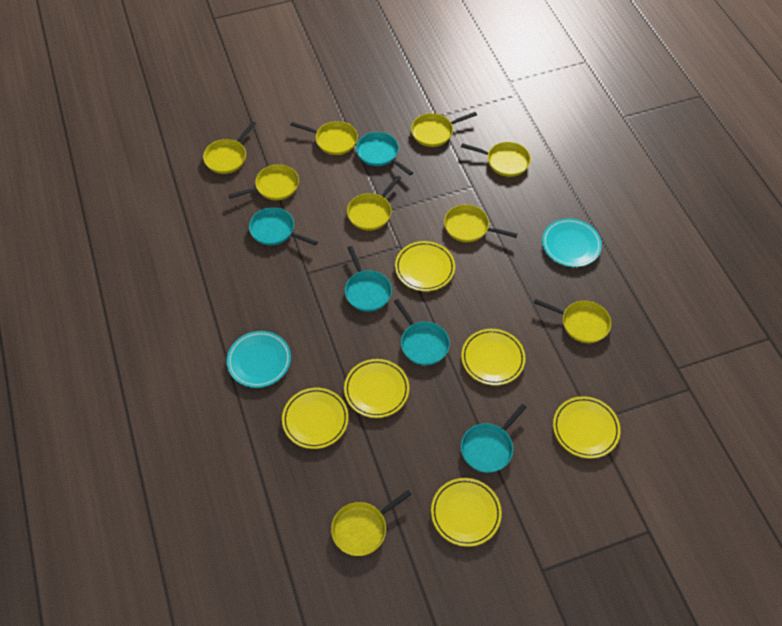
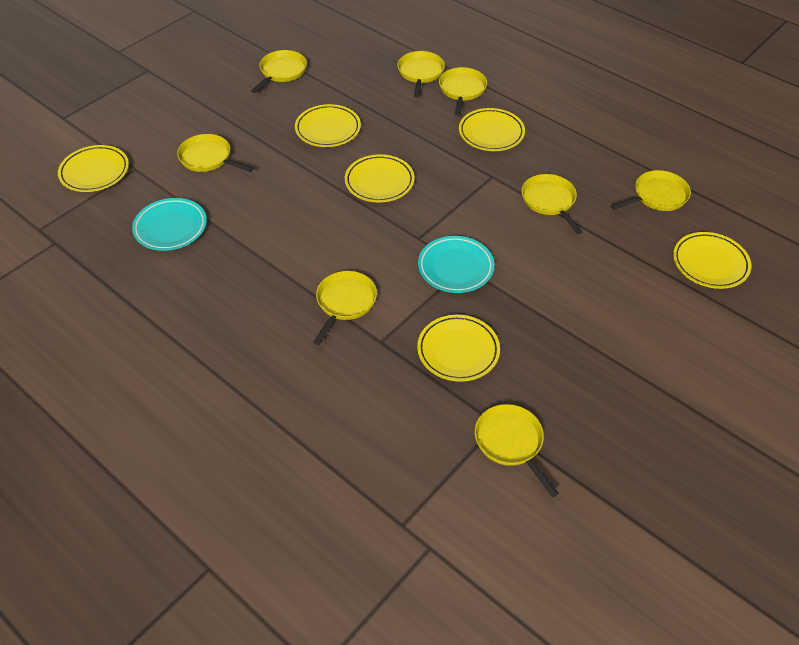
turquoise pan: [249,207,318,246] [345,246,392,312] [356,132,413,175] [394,299,450,365] [461,404,527,473] = 5 -> none = 0
yellow pan: [203,121,256,174] [229,164,299,200] [290,121,358,155] [331,490,412,556] [347,175,401,231] [411,112,477,147] [444,204,517,242] [461,142,531,177] [534,299,611,343] = 9 -> [177,134,253,172] [251,50,307,93] [313,271,377,345] [397,51,445,98] [439,67,487,116] [474,404,559,497] [522,174,582,234] [611,170,691,211] = 8

